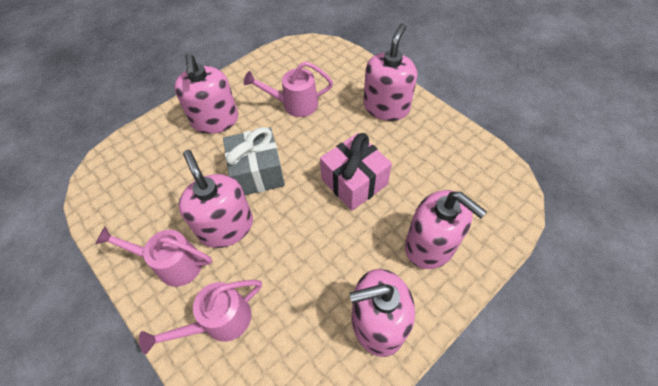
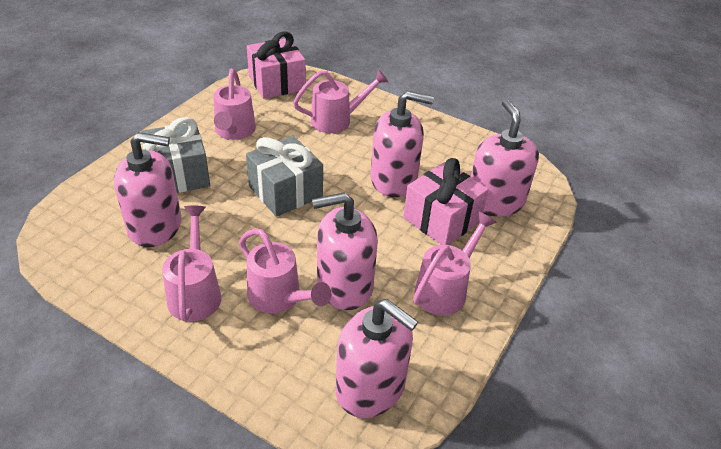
grey gift: [223,127,285,195] = 1 -> [141,117,210,193] [246,136,323,217] = 2
pink gift: [320,133,392,211] = 1 -> [247,31,306,99] [403,158,488,245] = 2
pink watering can: [95,227,212,287] [139,280,262,354] [243,62,333,117] = 3 -> [162,206,221,322] [213,69,256,140] [239,228,331,313] [293,69,389,133] [413,212,497,315] = 5

